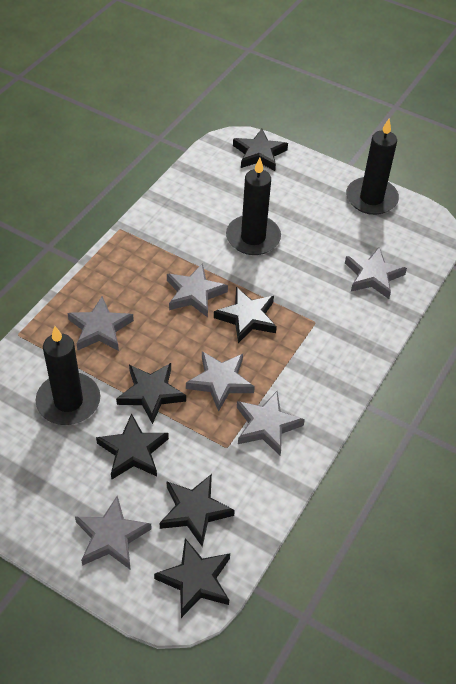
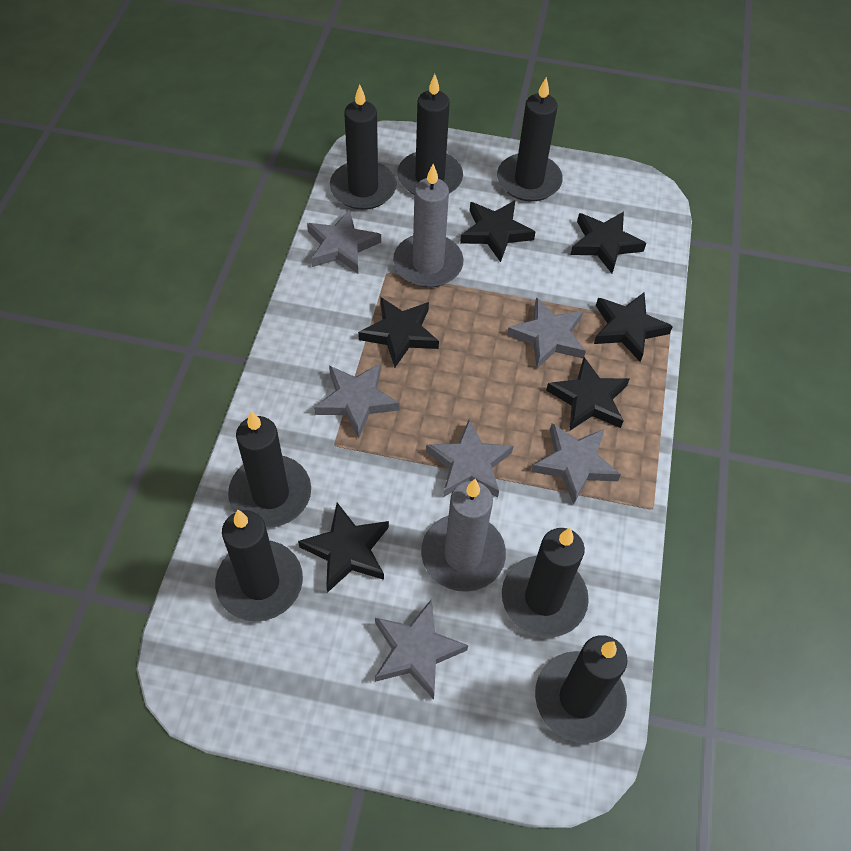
black candle: [35,326,100,425] [226,158,281,255] [346,119,399,215] = 3 -> [215,509,303,622] [228,411,311,528] [330,84,396,210] [397,74,463,194] [497,77,563,202] [502,528,589,637] [535,635,628,743] = 7
grey candle: none = 0 -> [393,164,464,288] [421,479,506,592] = 2

